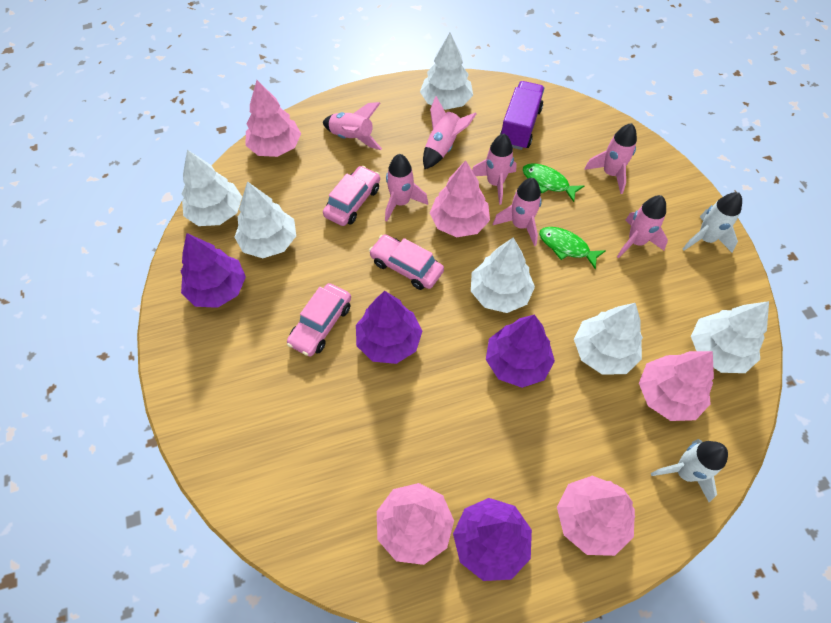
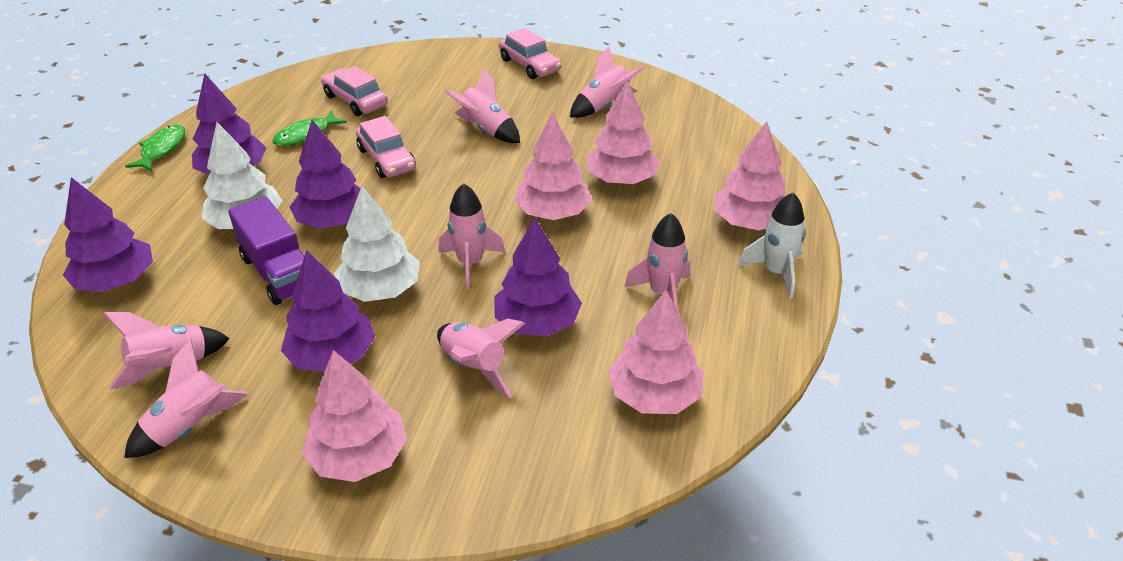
purple tree: [180,233,246,308] [356,291,422,364] [453,498,532,581] [486,314,555,388] = 4 -> [63,177,153,292] [192,73,266,175] [281,250,375,372] [290,120,361,229] [495,218,582,336] = 5
white rocket: [651,439,728,502] [683,192,742,252] = 2 -> [738,192,806,299] = 1
white tree: [182,150,242,226] [234,181,296,258] [420,32,473,110] [471,238,535,313] [574,303,643,375] [691,301,769,373] = 6 -> [201,122,282,229] [334,186,420,302] = 2

